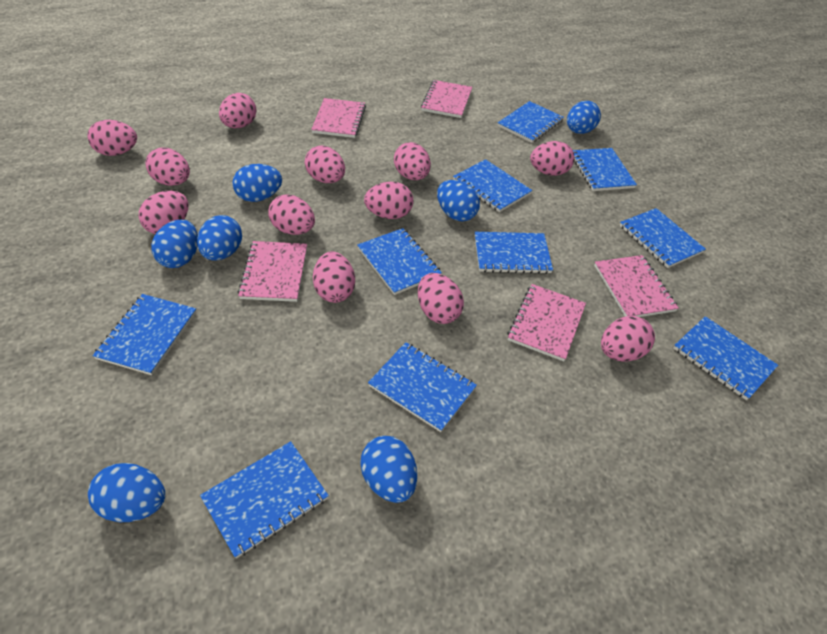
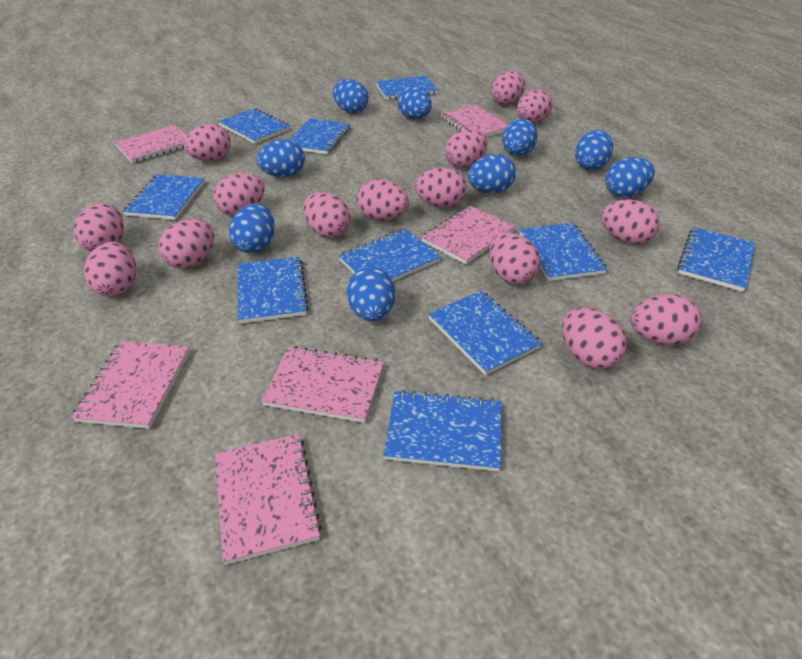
blue egg: [88,463,165,522] [151,220,198,268] [197,215,242,261] [232,164,282,202] [360,436,417,503] [437,180,480,221] [567,101,601,134] = 7 -> [229,204,275,253] [256,139,305,177] [333,79,368,113] [346,267,395,321] [397,85,432,119] [468,154,516,193] [502,119,538,156] [575,130,613,170] [605,157,655,198] = 9
pink egg: [88,120,137,156] [139,191,188,234] [145,148,190,186] [219,93,257,128] [268,194,315,235] [305,145,345,183] [313,252,355,303] [364,182,413,219] [394,142,431,180] [418,273,464,324] [530,141,574,176] [601,316,655,362] = 12 -> [73,203,124,252] [84,242,136,296] [158,219,214,269] [183,124,231,161] [213,173,265,216] [303,192,351,238] [357,179,409,221] [414,167,467,208] [445,129,488,168] [489,232,540,285] [491,71,525,105] [517,89,553,123] [562,308,627,369] [601,200,660,244] [630,294,702,345] = 15
pink notebook: [238,241,307,302] [311,98,366,138] [421,80,472,118] [507,284,586,361] [594,255,679,317] = 5 -> [71,341,190,429] [115,125,187,163] [215,434,322,565] [261,346,384,423] [421,206,515,265] [441,105,508,137] = 6

